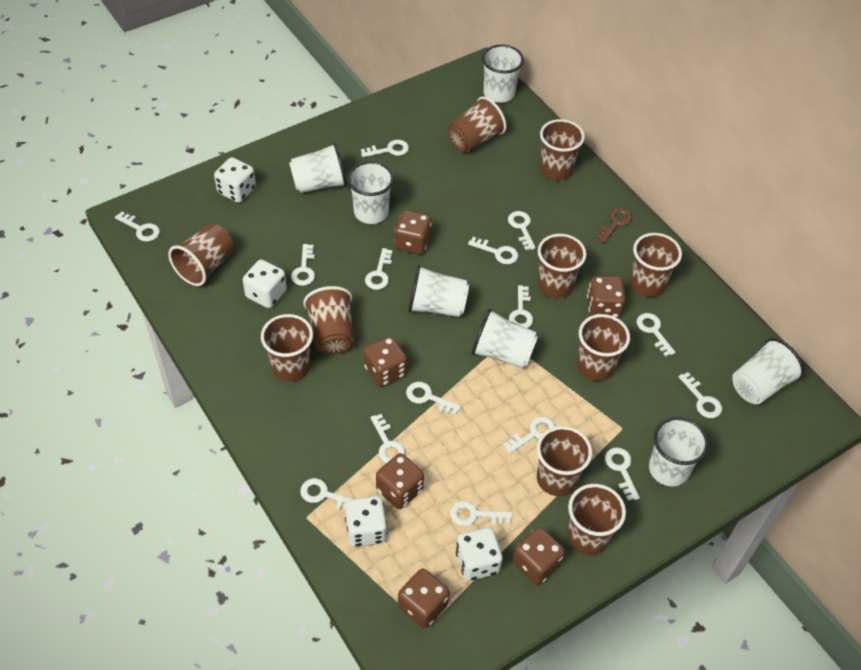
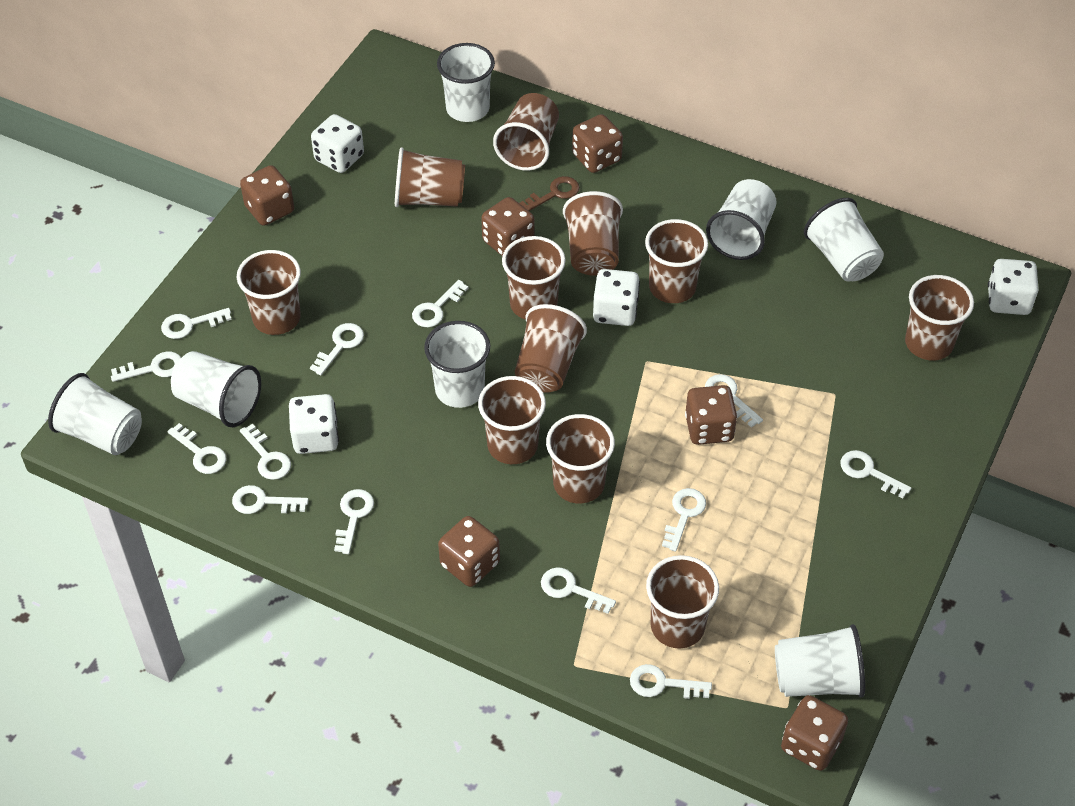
brown cup: [168,224,234,286] [261,314,313,382] [303,286,354,354] [448,96,506,153] [537,426,592,496] [538,234,586,298] [540,119,585,180] [567,484,626,555] [577,314,630,381] [630,233,682,297] = 10 -> [237,250,301,335] [395,148,465,207] [478,376,546,464] [493,93,559,171] [502,236,566,319] [515,304,587,393] [546,414,615,504] [563,191,623,276] [645,219,708,303] [646,555,719,649] [905,275,974,360] = 11
white key: [115,211,160,242] [291,244,315,286] [300,478,352,510] [361,140,409,157] [365,248,393,290] [370,414,405,463] [406,382,461,415] [450,501,512,526] [468,237,518,264] [503,416,556,454] [508,211,536,250] [509,285,533,328] [605,447,640,501] [637,313,676,357] [679,372,722,418] = 15 -> [111,352,181,382] [161,308,232,339] [167,423,226,474] [232,485,309,514] [240,424,291,480] [310,323,364,376] [334,489,374,554] [412,280,469,327] [541,567,616,614] [630,664,712,699] [662,488,706,552] [705,374,763,428] [840,450,911,498] = 13

